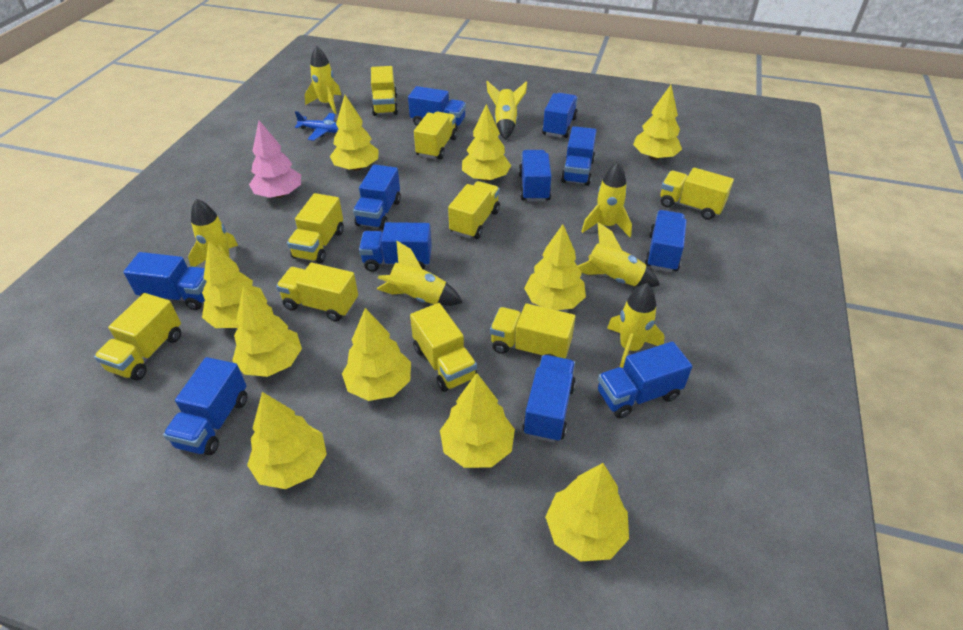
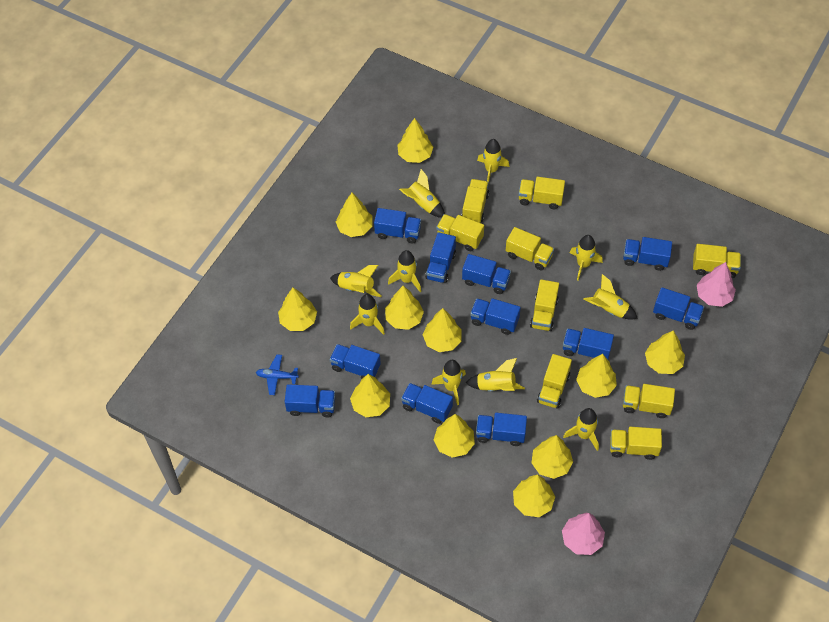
pink tree: [249,120,301,198] = 1 -> [562,513,605,555] [697,262,736,307] = 2
yellow rocket: [188,199,238,267] [305,46,341,114] [377,241,463,306] [486,80,527,140] [578,222,660,287] [581,162,632,237] [607,283,665,368] = 7 -> [330,265,382,297] [350,294,385,335] [388,250,421,292] [399,169,445,218] [431,360,466,405] [466,358,525,392] [477,139,509,185] [563,408,599,451] [570,235,603,280] [583,274,638,320] = 10
yellow tree: [202,241,267,328] [232,285,302,377] [247,392,327,489] [330,95,379,171] [342,308,411,401] [440,373,515,468] [462,104,511,181] [524,224,586,310] [545,463,629,562] [633,85,682,160] = 10 -> [278,288,317,331] [336,193,373,237] [350,374,390,417] [385,286,424,330] [397,118,433,163] [423,308,462,352] [434,414,475,458] [513,475,555,517] [532,435,573,479] [576,354,617,398] [645,330,685,374] = 11

